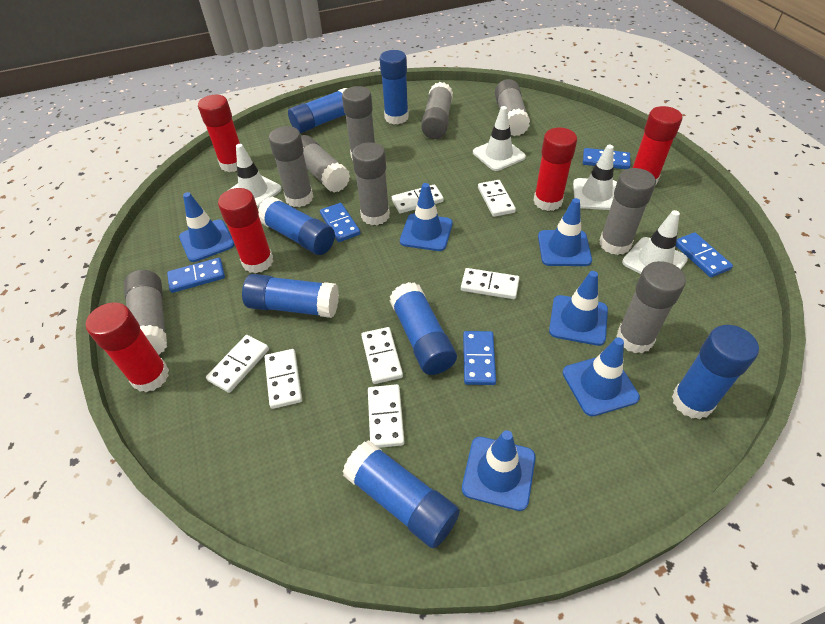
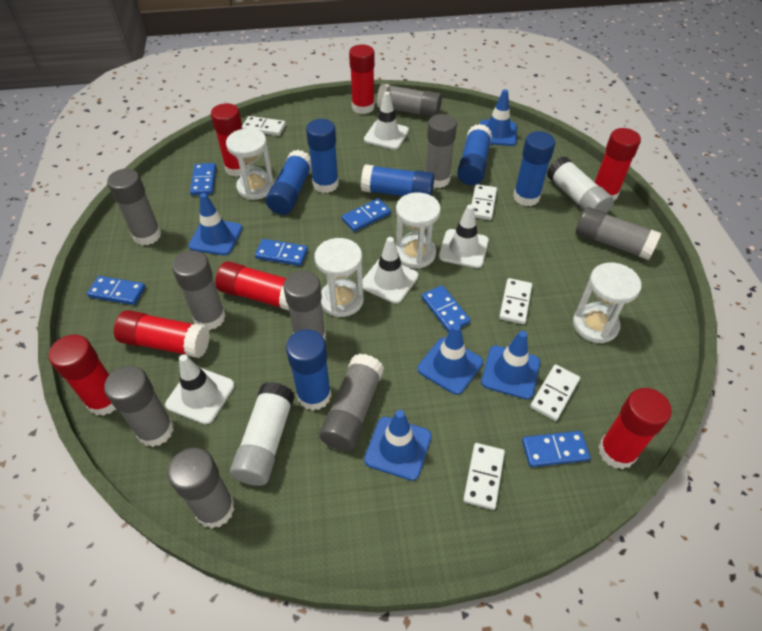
blue domino: [167,258,225,293] [320,203,361,242] [463,331,496,385] [583,148,630,169] [675,232,733,277] = 5 -> [87,276,146,305] [190,163,216,195] [255,239,308,266] [342,198,391,232] [422,285,471,332] [522,431,590,467] = 6
blue glue stick: [242,274,339,318] [258,197,335,255] [288,88,347,133] [342,440,460,549] [380,50,409,124] [389,282,457,375] [672,325,759,419] = 7 -> [266,150,311,215] [286,329,331,411] [306,119,339,193] [361,164,434,196] [457,124,492,185] [513,131,555,206] = 6
blue traffic cone: [179,192,235,262] [400,183,453,251] [462,430,536,511] [538,198,592,266] [549,271,608,346] [563,337,640,416] = 6 -> [188,193,242,255] [364,410,432,481] [417,324,483,395] [480,90,517,146] [481,331,540,400] = 5
red glue stick: [86,302,169,392] [198,95,240,172] [218,188,273,273] [533,128,577,211] [632,106,683,186] = 5 -> [48,335,117,416] [114,310,210,358] [211,103,248,177] [215,261,289,311] [349,45,375,114] [595,128,641,201] [598,388,672,469] = 7
white domino: [206,335,269,393] [264,349,302,409] [361,327,403,384] [368,384,405,448] [392,185,444,213] [461,268,520,299] [478,180,516,217] = 7 -> [242,116,286,136] [463,443,505,510] [471,184,497,220] [499,278,532,324] [530,364,580,421] = 5
white glue stick: none = 0 -> [230,382,295,486] [547,156,614,213] = 2
white hourglass: none = 0 -> [226,128,274,200] [314,238,364,317] [396,192,441,269] [573,263,641,343] = 4

